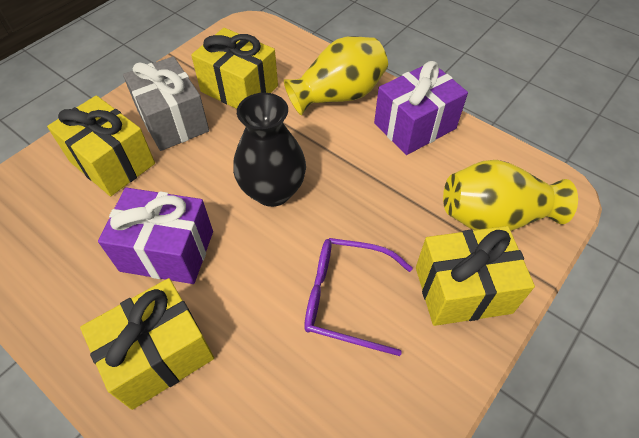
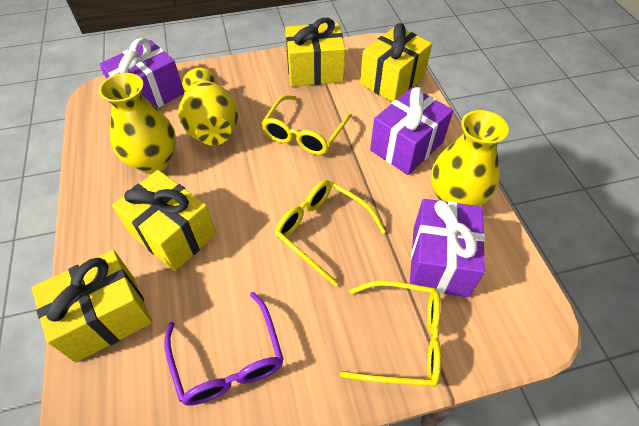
black vase: [233,93,306,207] = 1 -> none = 0
grey gift: [123,56,209,151] = 1 -> none = 0
purple gift: [98,188,213,284] [374,61,468,155] = 2 -> [100,38,184,108] [370,87,453,175] [410,199,485,297] = 3
yellow glasses: none = 0 -> [262,95,352,155] [275,180,386,287] [340,280,441,387] = 3
yellow vase: [284,36,388,115] [443,160,578,231] = 2 -> [99,73,176,174] [178,68,238,146] [431,110,509,206] = 3

